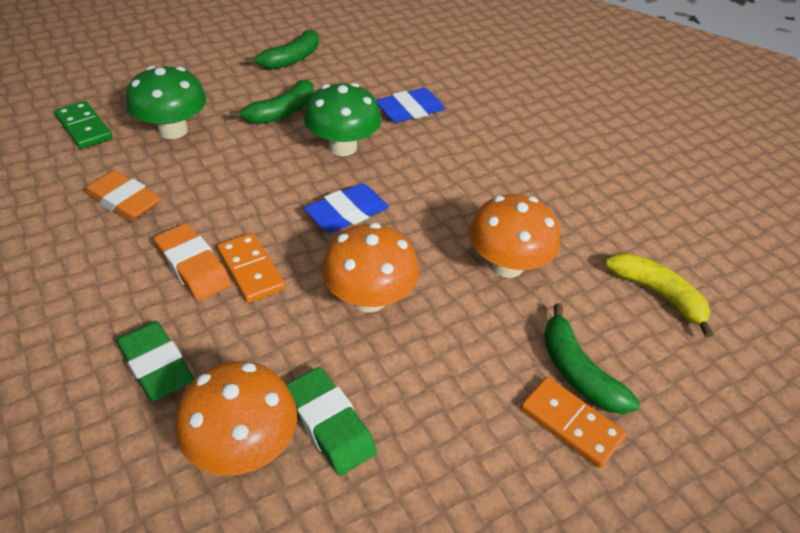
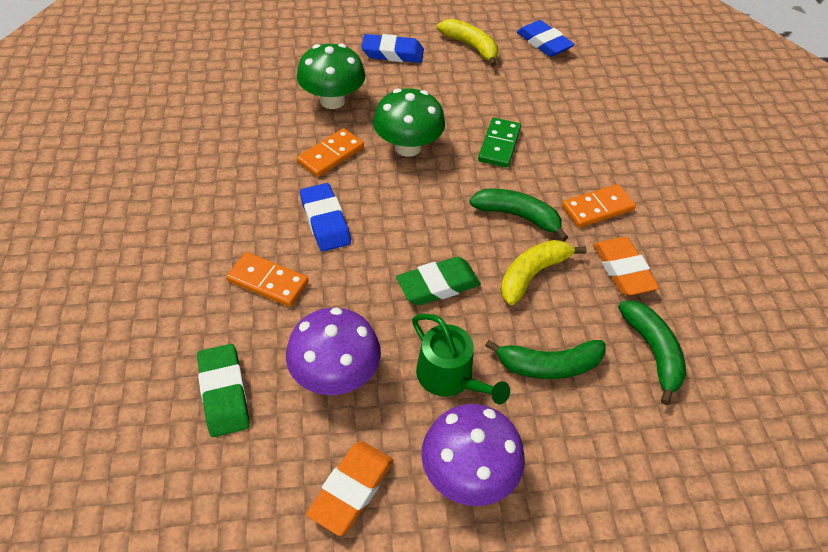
blue eraser: [304,184,389,233] [376,88,445,123] = 2 -> [300,183,351,252] [361,34,424,63] [517,20,575,57] = 3
green watering can: none = 0 -> [412,314,510,404] = 1
orange domino: [217,233,285,303] [521,377,626,468] = 2 -> [226,252,308,307] [297,128,364,177] [562,184,636,228] = 3
orange mushroom: [175,361,297,476] [321,223,419,313] [469,194,560,278] = 3 -> none = 0
purple mushroom: none = 0 -> [286,308,381,395] [421,404,525,506] = 2
yellow banana: [604,253,714,337] = 1 -> [437,19,498,67] [501,240,587,305] = 2

